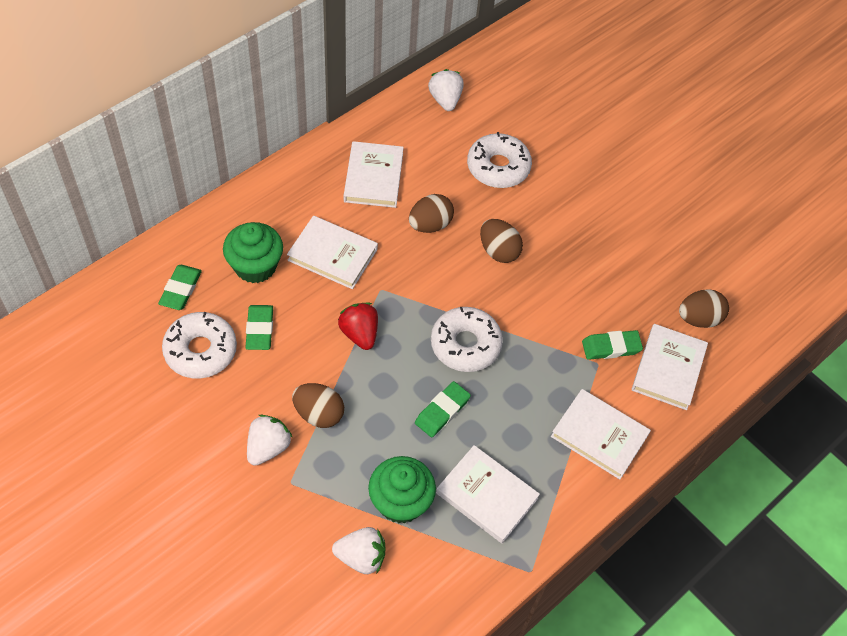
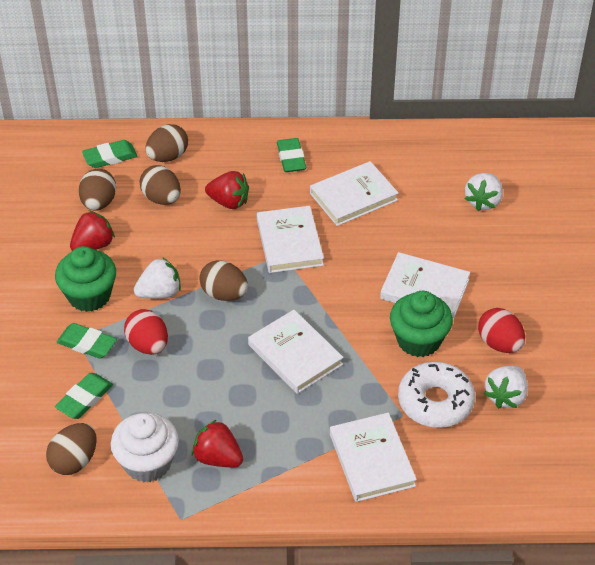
brown egg: [292,383,344,428] [409,194,454,233] [480,219,523,263] [679,289,729,328] = 4 -> [46,423,97,475] [79,169,116,211] [139,165,181,205] [145,124,188,162] [199,260,248,301] = 5
red egg: none = 0 -> [124,309,168,355] [478,308,525,353] = 2
red strawberry: [338,303,378,350] = 1 -> [70,210,115,251] [192,420,243,467] [205,171,249,209] = 3
white cupcake: none = 0 -> [111,412,179,482] = 1
white donut: [162,312,237,379] [431,307,503,372] [467,132,532,188] = 3 -> [398,362,475,428] = 1

